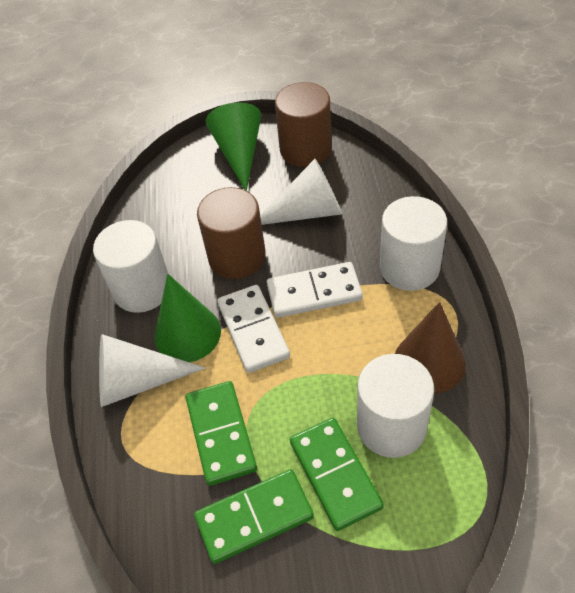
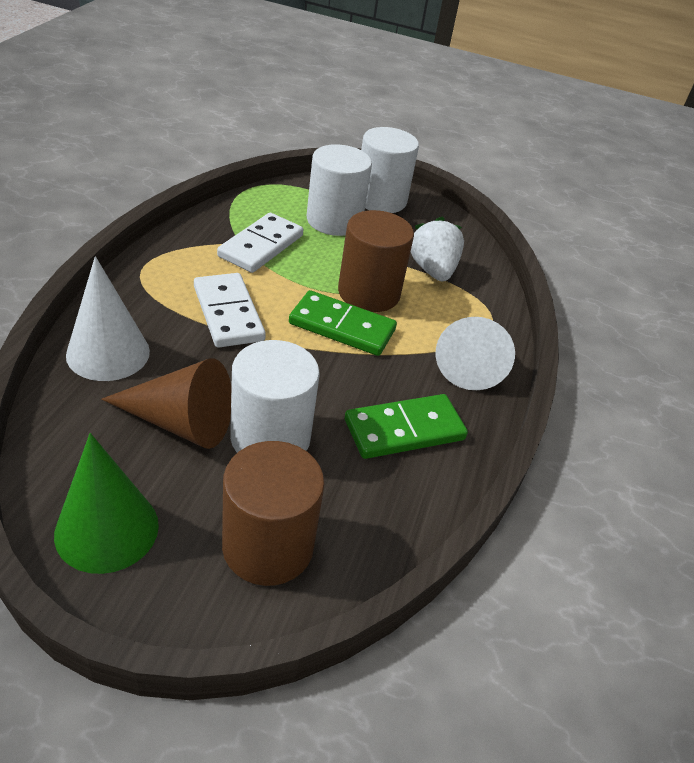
green cone: [154,274,221,362] [205,102,261,191] = 2 -> [54,433,159,574] = 1
green domino: [186,381,257,486] [194,469,314,564] [290,418,384,531] = 3 -> [289,290,397,356] [345,394,468,459] = 2
white strawberry: none = 0 -> [411,216,464,281] = 1

